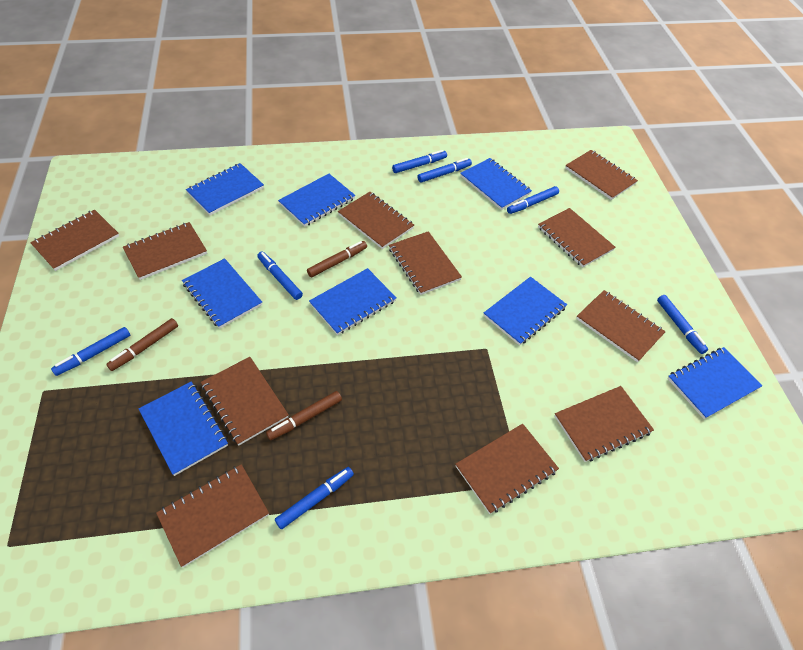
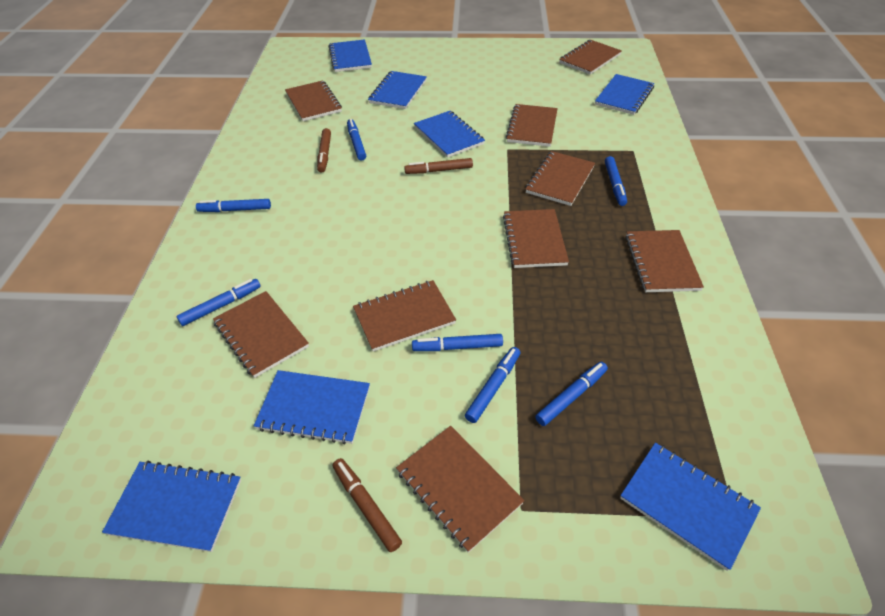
blue notebook: [139,381,228,476] [182,258,262,329] [186,163,264,215] [278,174,355,227] [309,268,397,335] [460,158,532,210] [483,277,567,346] [667,347,762,419] = 8 -> [102,461,241,552] [254,370,370,444] [328,39,372,72] [368,71,427,109] [414,111,485,158] [595,74,654,115] [620,443,761,571] = 7
brown notebook: [30,210,119,271] [123,222,207,280] [156,464,269,567] [201,357,289,445] [338,192,414,249] [389,231,462,295] [456,424,559,514] [538,208,615,267] [554,386,654,462] [565,150,638,200] [576,290,666,362] = 11 -> [213,291,309,378] [285,80,342,121] [353,280,456,351] [396,426,525,553] [503,209,569,268] [506,104,558,147] [526,151,595,206] [559,40,622,75] [625,230,704,292] = 9

